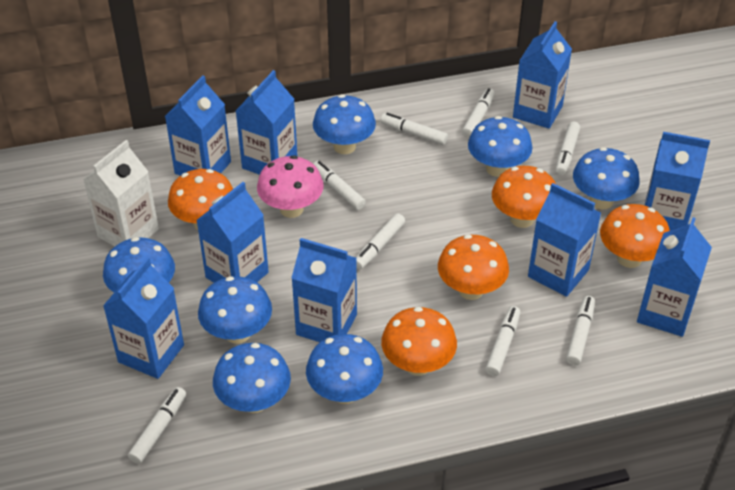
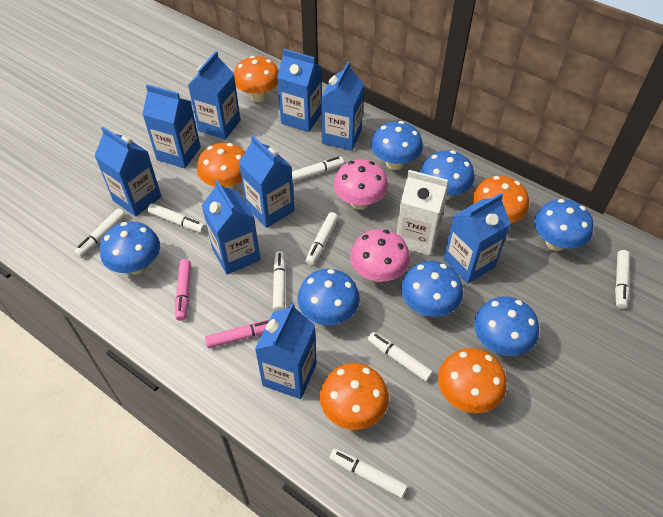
pink marker: none = 0 -> [175,259,191,321] [205,320,269,348] = 2
pink mushroom: [257,155,324,218] = 1 -> [334,159,388,210] [350,229,410,282] = 2

